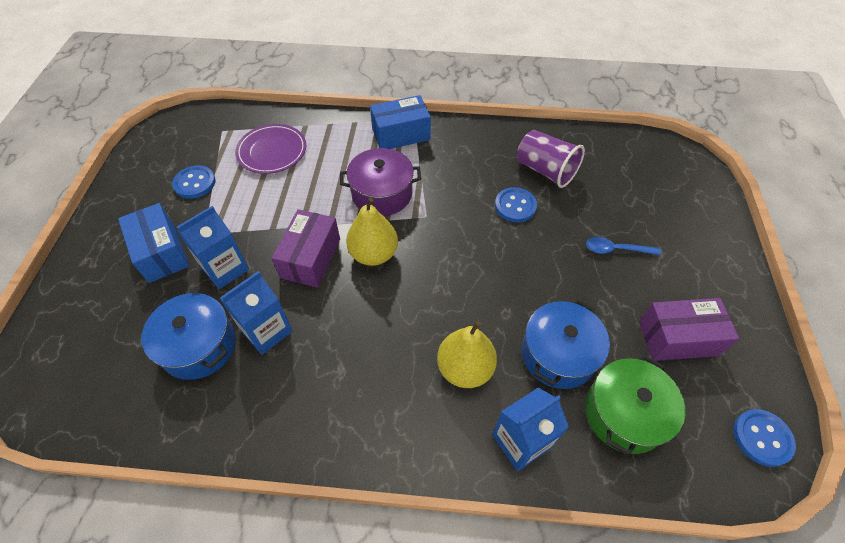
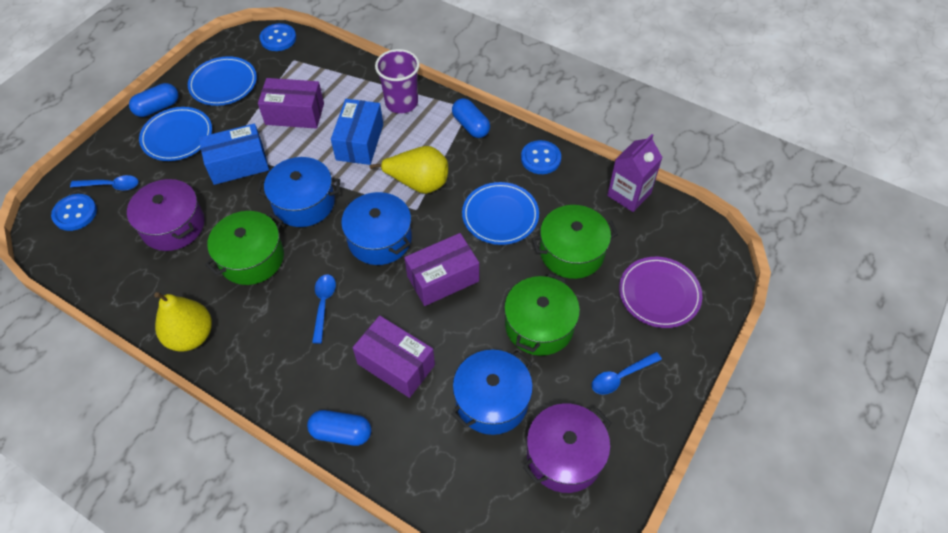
blue capsule: none = 0 -> [129,83,178,117] [307,410,371,446] [452,98,490,138] = 3
blue carton: [177,206,249,289] [219,271,293,355] [492,388,569,472] = 3 -> none = 0
blue plate: none = 0 -> [139,107,212,161] [188,56,257,106] [462,182,539,245] = 3
blue pot: [141,293,236,380] [522,300,610,389] = 2 -> [257,157,340,227] [341,192,412,265] [451,350,533,435] = 3
blue spoon: [586,237,661,255] = 1 -> [70,175,138,190] [312,274,336,344] [592,352,662,395] = 3
green pot: [585,355,685,456] = 1 -> [205,211,284,285] [504,273,580,356] [532,205,618,279] = 3
purple box: [272,209,340,288] [639,298,739,361] = 2 -> [258,78,324,129] [353,316,435,398] [404,233,479,306] = 3
purple carton: none = 0 -> [607,134,663,212] = 1
purple pot: [340,148,421,216] = 1 -> [127,179,205,251] [523,403,611,493] = 2

